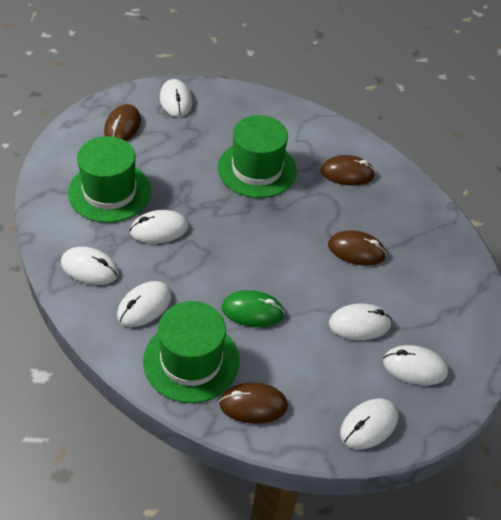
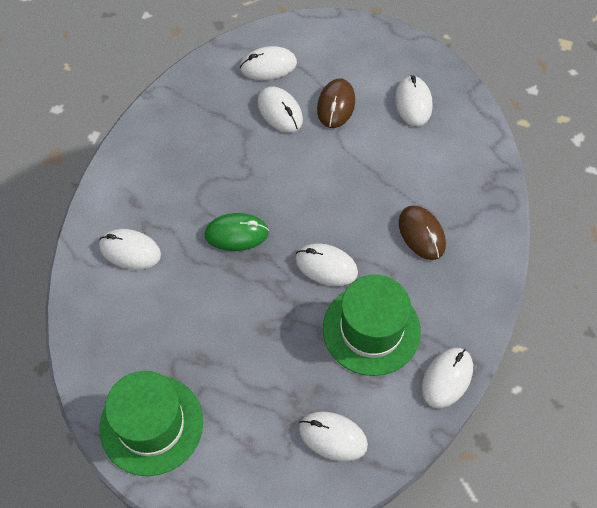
brown mouse: [104,104,141,141] [219,382,288,424] [320,155,375,186] [328,230,387,266] = 4 -> [317,79,355,128] [399,205,446,260] = 2
green hat: [68,136,151,223] [143,301,239,403] [218,115,297,198] = 3 -> [99,371,203,476] [323,274,421,376] = 2

